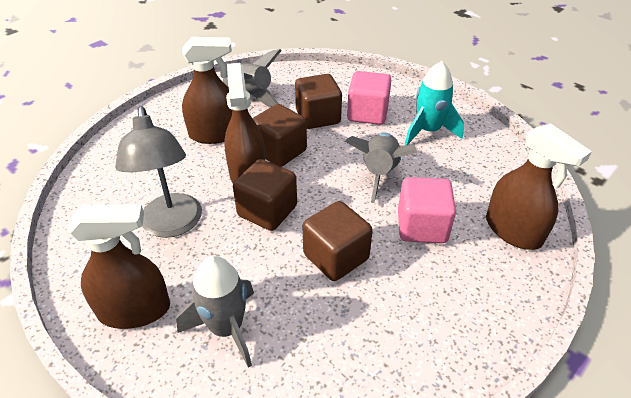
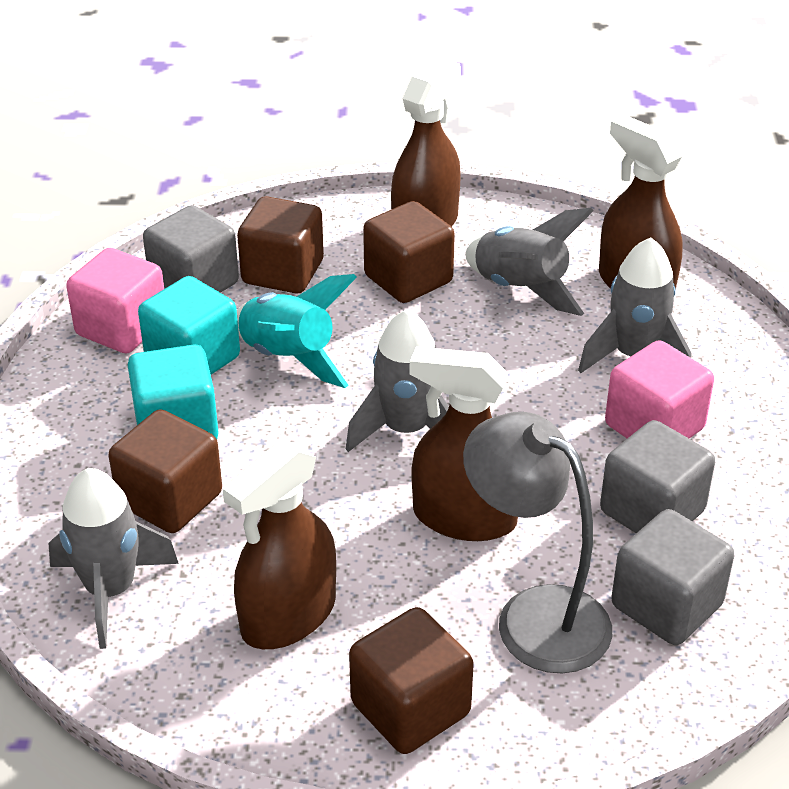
grey cube: none = 0 -> [143,205,239,293] [600,420,715,533] [611,509,735,645] = 3
grey rocket: [176,256,254,368] [220,49,282,107] [345,133,418,203] = 3 -> [49,468,179,649] [346,310,449,452] [465,208,594,316] [578,238,691,373] = 4
turquoise cube: none = 0 -> [128,344,219,439] [138,276,240,375] = 2

